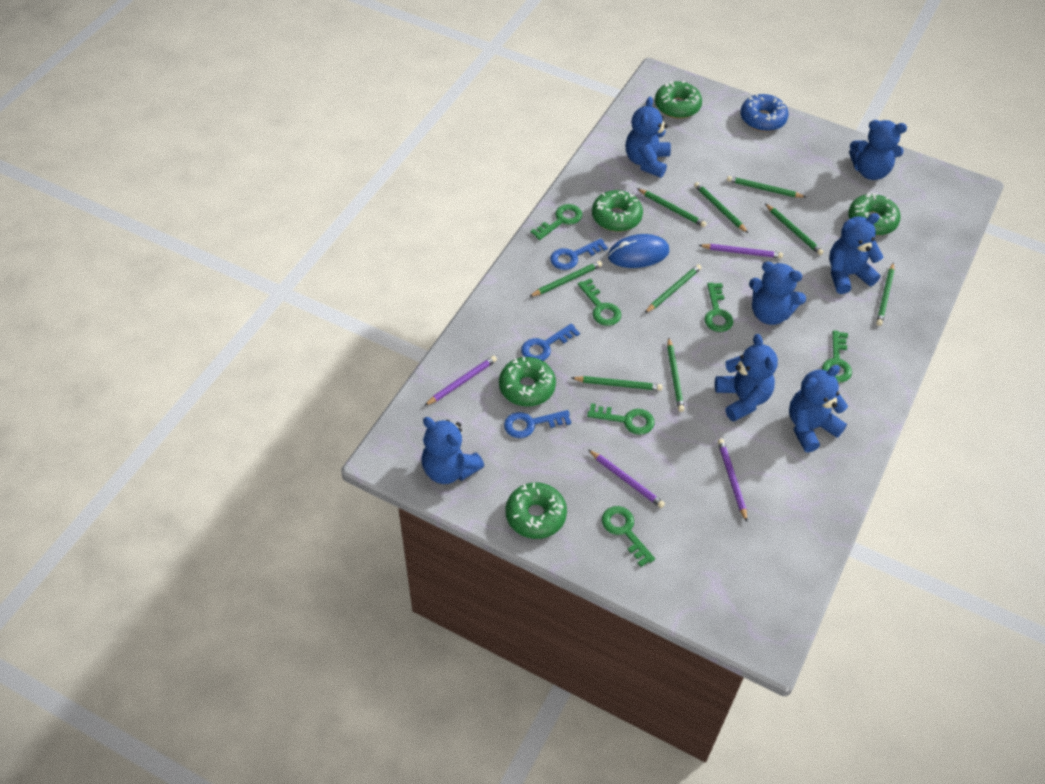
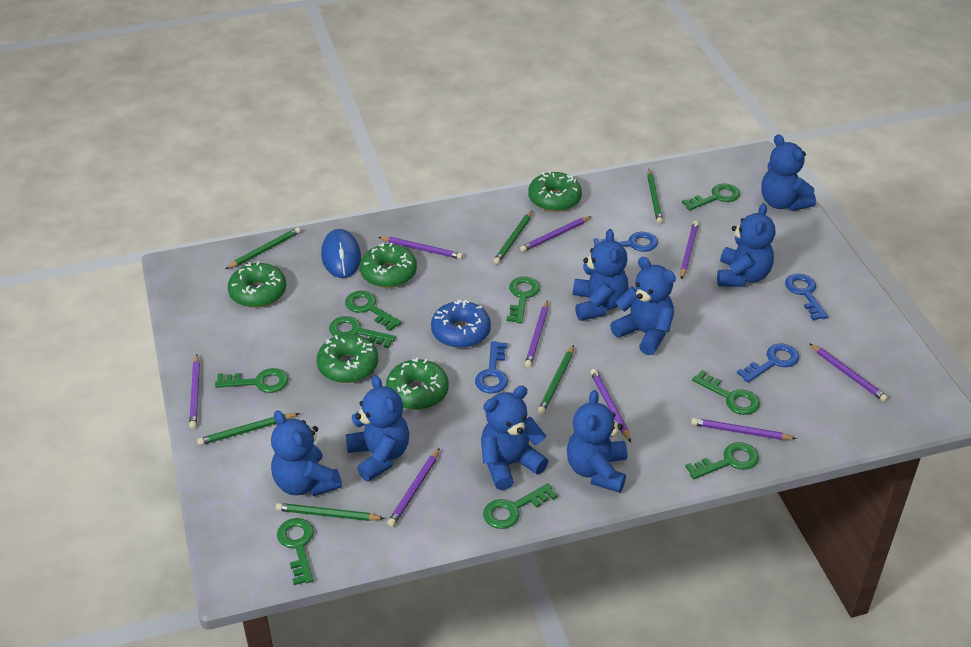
blue key: [504,410,571,438] [521,323,580,361] [550,239,608,270] = 3 -> [475,341,508,394] [593,232,658,252] [737,344,799,383] [785,274,828,320] = 4
blue teddy bear: [421,417,484,484] [626,97,671,178] [715,334,778,422] [749,262,806,325] [789,365,848,453] [829,213,884,294] [849,120,907,180] = 7 -> [271,411,342,496] [346,375,409,482] [481,386,548,490] [567,390,627,493] [573,229,628,321] [610,257,676,355] [717,203,775,287] [761,134,816,211] = 8
green key: [531,204,582,240] [578,278,621,326] [587,403,654,435] [602,506,655,567] [704,283,733,332] [822,330,852,383] = 6 -> [215,368,288,393] [277,518,314,585] [329,316,396,348] [345,291,402,331] [483,483,557,529] [507,277,540,324] [682,184,740,211] [685,442,759,479] [692,370,760,415] = 9
green pencil: [529,261,602,297] [572,376,663,391] [637,188,707,227] [645,264,702,313] [667,337,684,412] [694,182,748,233] [727,176,806,198] [765,204,824,255] [876,262,895,326] = 9 -> [197,413,299,445] [225,227,301,269] [276,503,385,521] [493,210,533,264] [538,345,574,414] [647,169,663,224] = 6
purple pencil: [424,356,497,406] [588,450,665,508] [699,244,783,258] [717,439,747,522] = 4 -> [189,355,200,429] [378,237,463,259] [387,448,440,527] [520,216,592,252] [525,300,548,368] [590,369,631,442] [680,221,699,279] [691,418,797,440] [809,343,888,402] = 9

